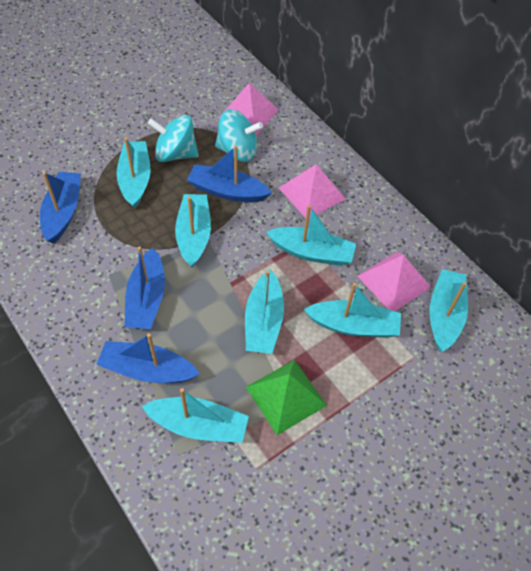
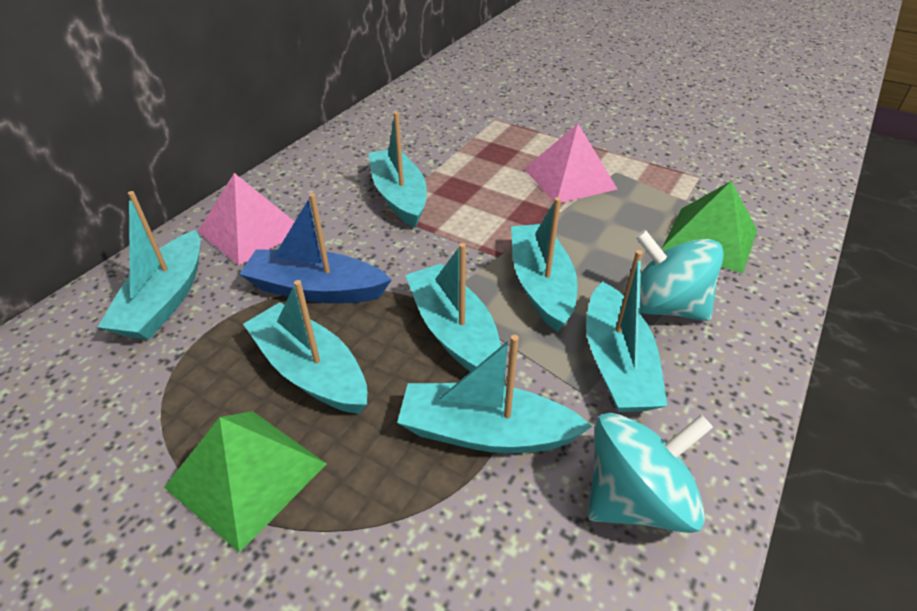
blue boat: [40,172,81,243] [96,333,200,383] [125,246,165,329] [187,146,272,202] = 4 -> [239,193,392,303] = 1
green pyramid: [246,360,327,435] = 1 -> [164,411,327,553] [661,181,757,274] = 2
pink pyramid: [218,83,279,135] [279,164,345,218] [357,252,431,311] = 3 -> [197,173,295,266] [524,124,617,203] = 2

